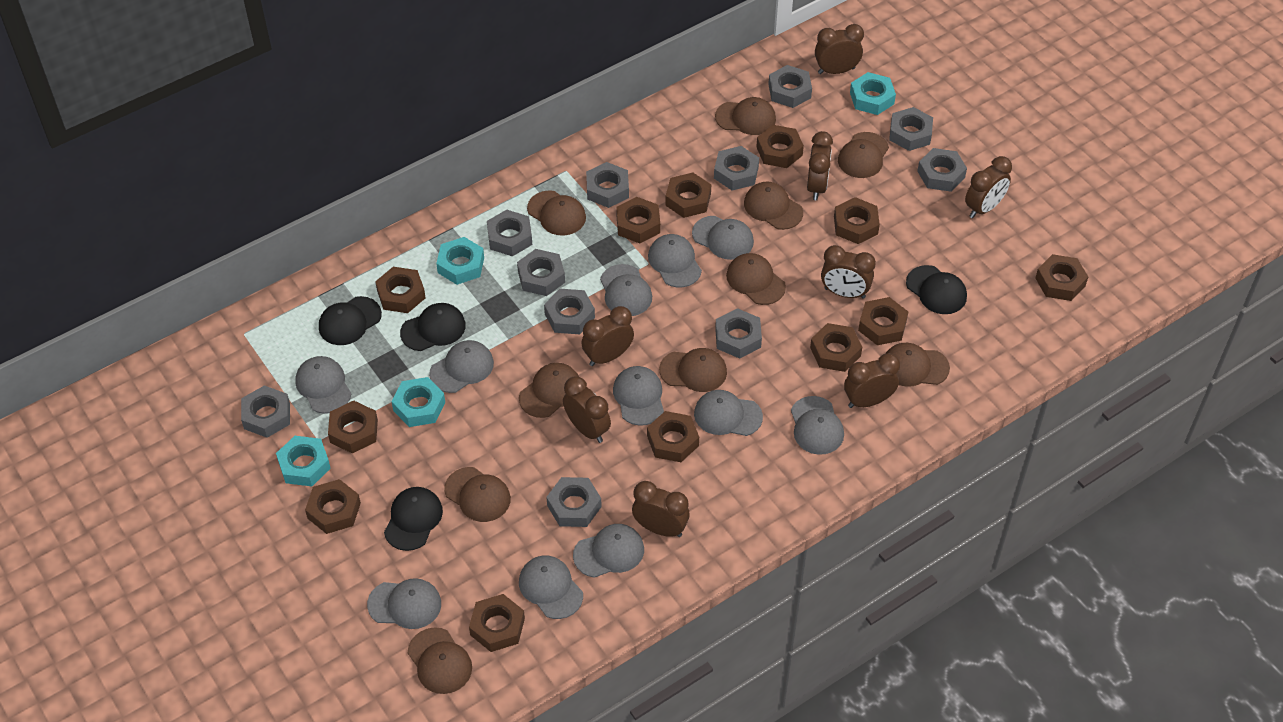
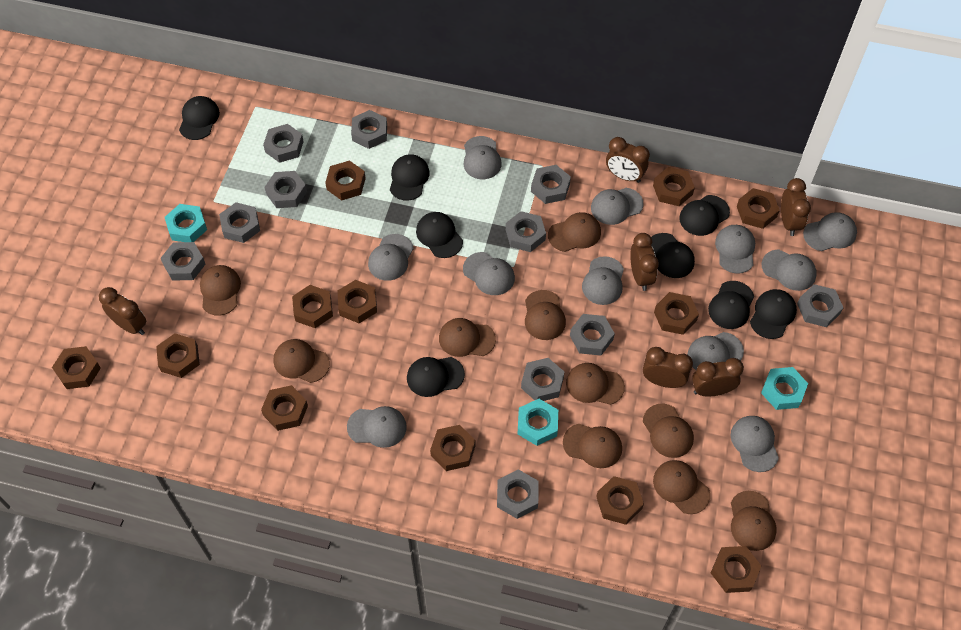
black cap: [319,296,382,345] [384,487,443,551] [400,303,466,351] [906,265,967,314] = 4 -> [179,96,220,140] [390,154,430,201] [407,357,465,397] [416,212,463,258] [651,233,695,278] [679,195,730,236] [708,281,754,329] [750,289,797,339] = 8
brown clock: [563,376,611,443] [581,306,634,366] [632,481,690,537] [807,131,833,200] [815,24,864,74] [821,245,876,299] [844,353,900,408] [965,156,1012,218] = 8 -> [99,287,146,335] [606,137,650,183] [630,233,659,291] [643,347,693,388] [692,358,744,397] [781,178,811,236] = 6
turquoise nut: [276,436,331,486] [392,377,445,427] [436,237,484,285] [850,72,896,115] = 4 -> [165,204,207,242] [518,399,558,446] [761,367,808,410] = 3

